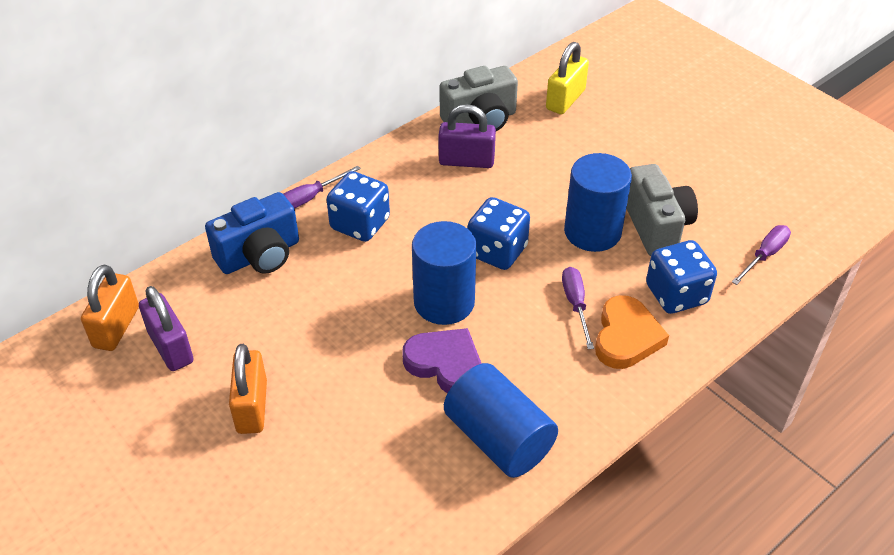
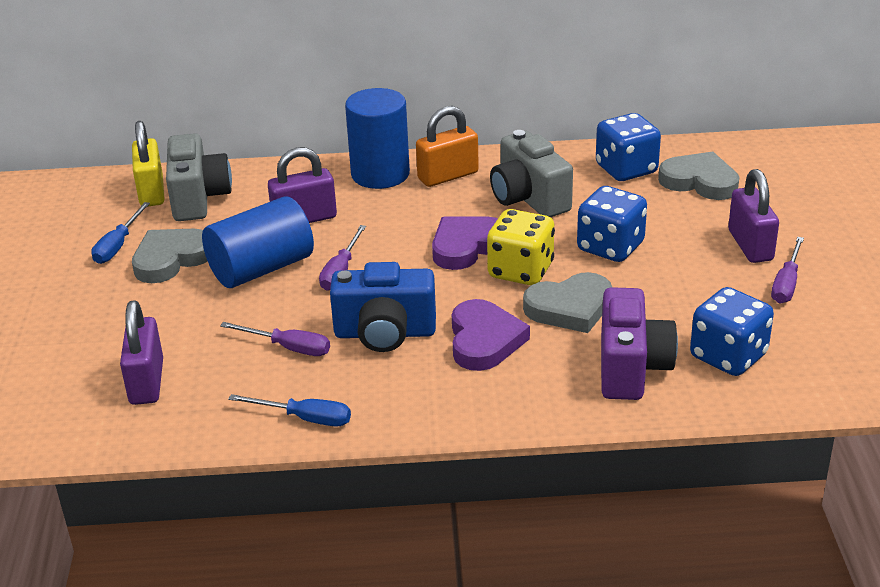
blue cylinder: [412,221,477,325] [444,363,558,478] [564,153,632,252] = 3 -> [202,197,314,288] [345,88,410,189] = 2
blue screwdriver: none = 0 -> [91,202,150,264] [228,394,351,427] = 2
grey heart: none = 0 -> [132,229,207,283] [523,272,612,333] [658,152,739,200] = 3
orange heart: [595,295,669,369] = 1 -> none = 0
orange padlock: [81,265,139,351] [229,344,267,434] = 2 -> [416,106,479,187] = 1
purple camera: none = 0 -> [601,287,678,400] = 1
purple heart: [402,328,482,394] = 1 -> [432,217,498,270] [452,299,530,371] = 2
purple padlock: [139,286,193,371] [439,104,496,168] = 2 -> [120,300,163,405] [268,147,337,223] [728,169,779,263] = 3
yellow dice: none = 0 -> [487,209,555,285] = 1

